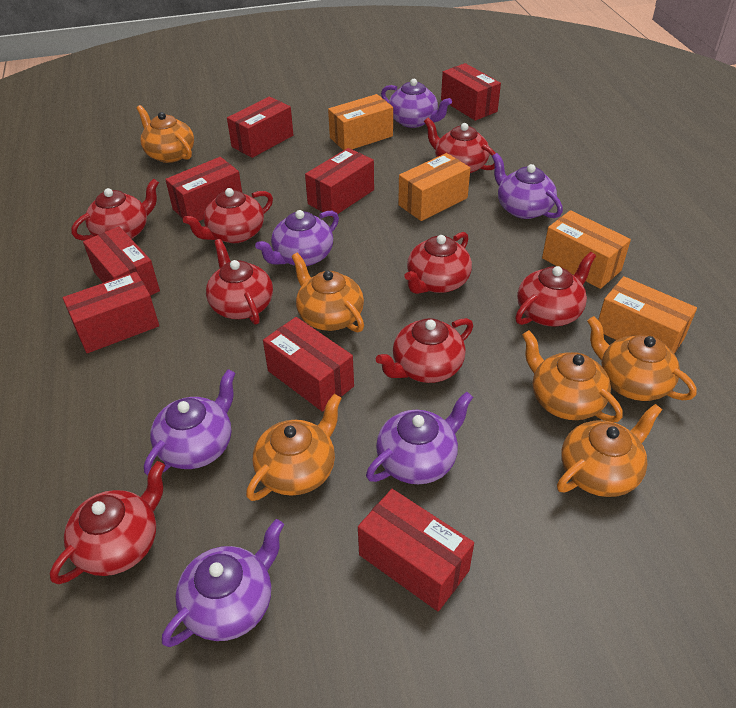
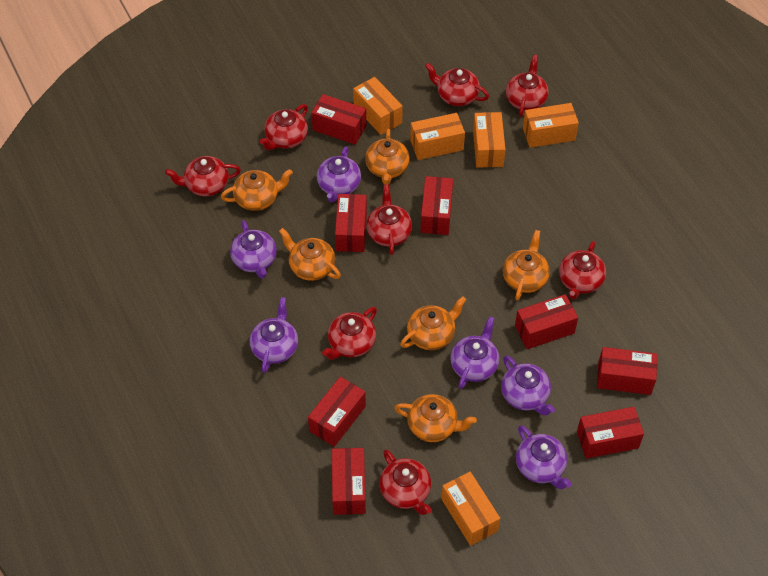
orange box: [328,94,393,150] [398,153,470,221] [542,210,631,289] [598,276,697,353] = 4 -> [353,77,403,135] [410,113,465,160] [441,472,500,546] [473,112,505,168] [523,103,579,148] = 5

